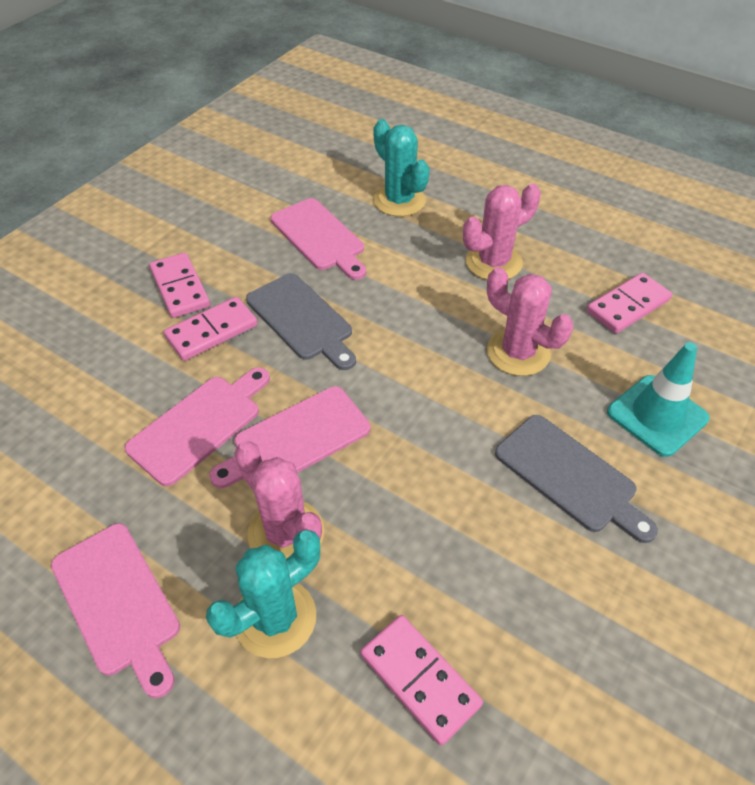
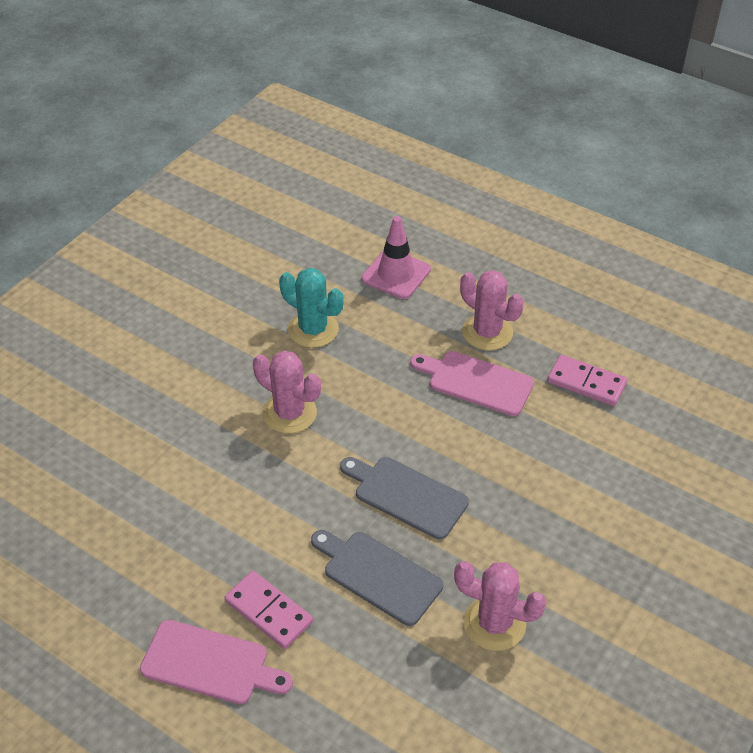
pink cutting board: [51,523,180,698] [125,367,270,486] [209,386,371,488] [270,198,366,280] = 4 -> [140,620,293,704] [410,351,534,416] = 2
pink domino: [149,252,210,318] [164,297,258,361] [360,615,483,746] [586,273,672,334] = 4 -> [224,571,313,649] [547,355,627,406] = 2
pink traffic cone: none = 0 -> [361,216,431,299] = 1
turquoise cactus: [206,530,320,658] [373,119,430,217] = 2 -> [279,268,343,348] = 1
turquoise traffic cone: [607,342,710,457] = 1 -> none = 0

